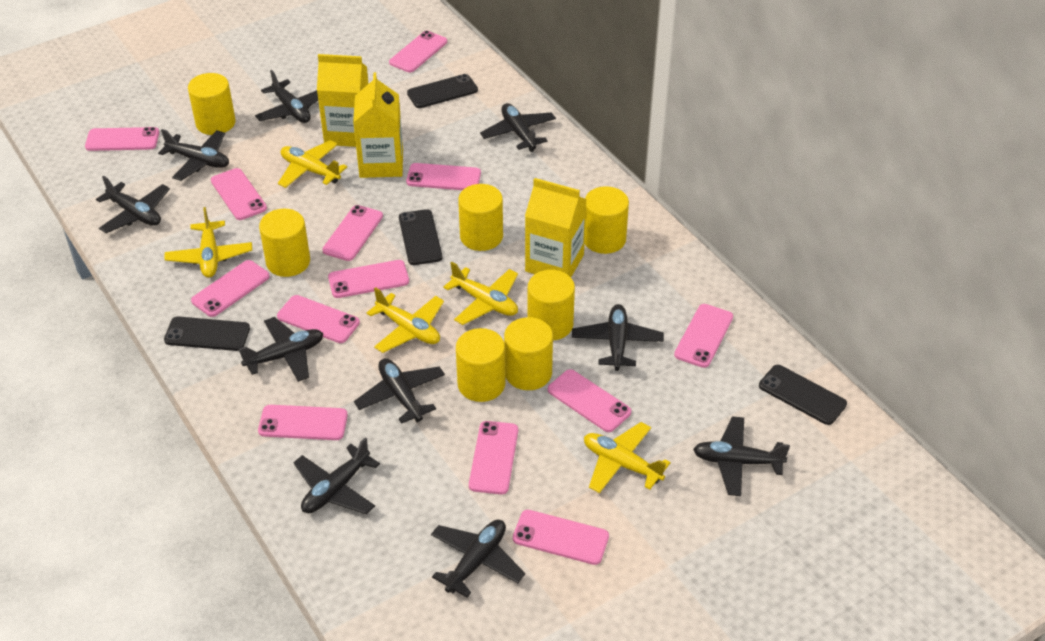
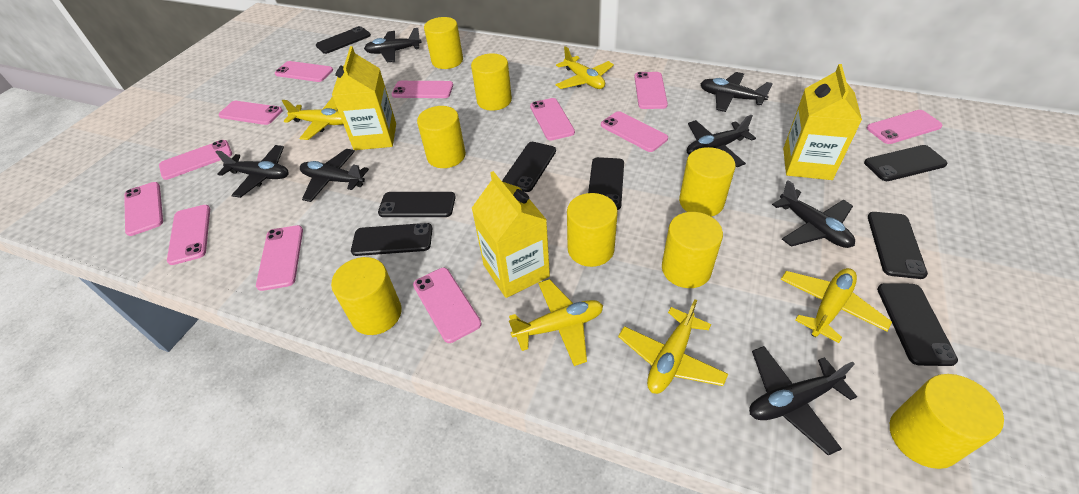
black phone: [164,317,250,351] [399,209,442,265] [407,74,478,108] [759,365,847,425] = 4 -> [316,26,371,54] [351,223,432,256] [378,192,456,217] [502,142,556,192] [588,157,624,210] [864,145,948,181] [868,212,928,279] [877,283,958,366] = 8
black plane: [96,175,170,233] [158,129,229,181] [239,317,323,382] [255,70,318,123] [293,437,380,514] [354,358,445,424] [431,520,525,597] [480,103,556,152] [572,304,664,371] [693,416,790,496] = 10 -> [215,145,289,198] [300,149,369,202] [364,28,422,63] [687,115,756,167] [700,72,773,112] [749,346,857,455] [772,180,855,248] = 7
pink phone: [85,127,159,151] [191,260,270,317] [211,168,267,220] [258,405,348,440] [277,295,360,343] [322,205,383,261] [328,260,409,298] [389,31,447,72] [406,163,481,190] [469,421,518,494] [513,510,609,565] [548,369,631,432] [674,304,733,368] = 13 -> [124,182,163,236] [159,140,232,180] [167,205,210,265] [218,101,283,125] [256,225,303,291] [275,61,333,82] [391,81,453,98] [413,268,481,343] [530,98,575,140] [601,111,668,152] [635,72,668,109] [867,110,943,144] = 12
yellow cylinder: [188,73,236,135] [259,209,310,277] [456,328,506,402] [458,184,503,251] [504,317,553,390] [527,270,575,340] [585,186,629,254] = 7 -> [331,257,402,335] [417,106,466,168] [424,17,463,69] [471,53,512,111] [567,193,618,267] [662,212,723,288] [679,147,735,217] [890,374,1004,469] = 8

